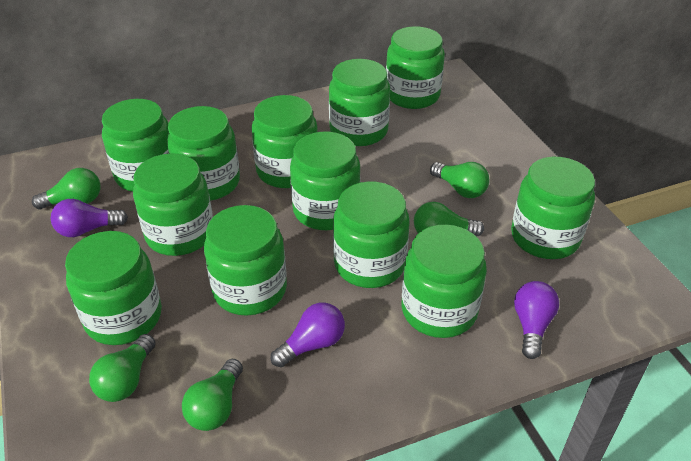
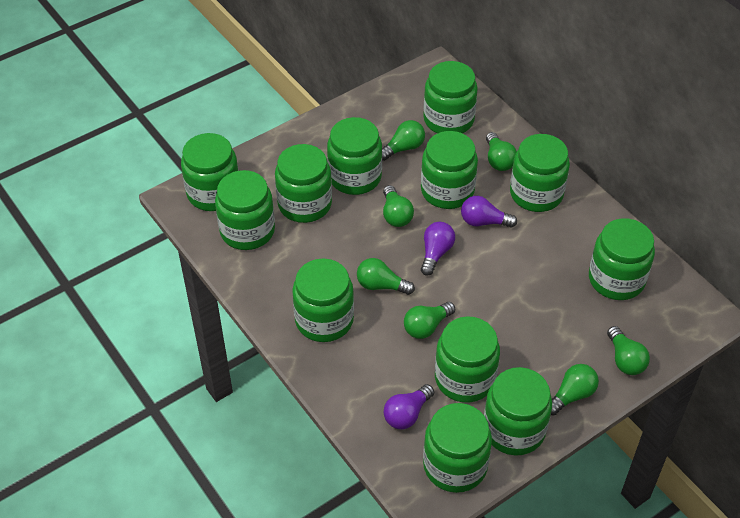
green light bulb: [32,168,101,209] [89,334,156,402] [182,359,243,431] [414,202,484,236] [430,162,490,198] = 5 -> [357,258,415,295] [382,120,425,161] [383,185,414,227] [404,302,455,339] [486,132,517,171] [551,364,599,416] [607,326,650,375] = 7

